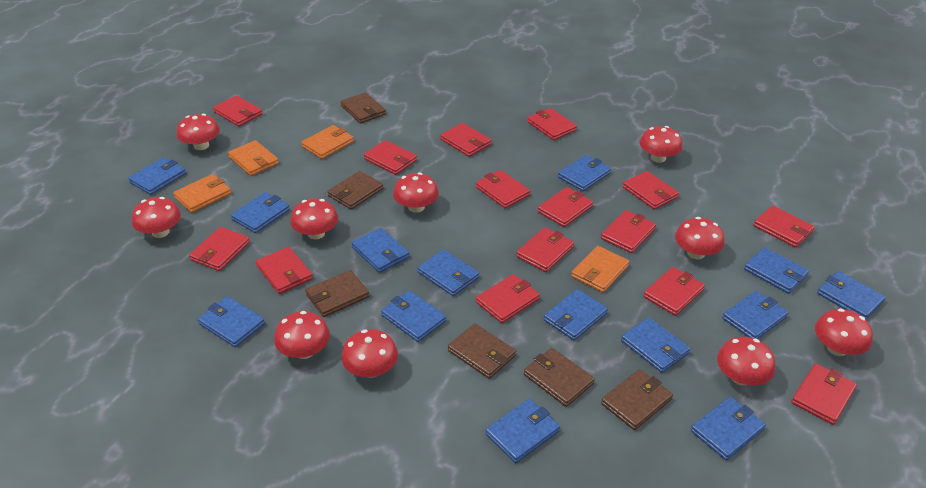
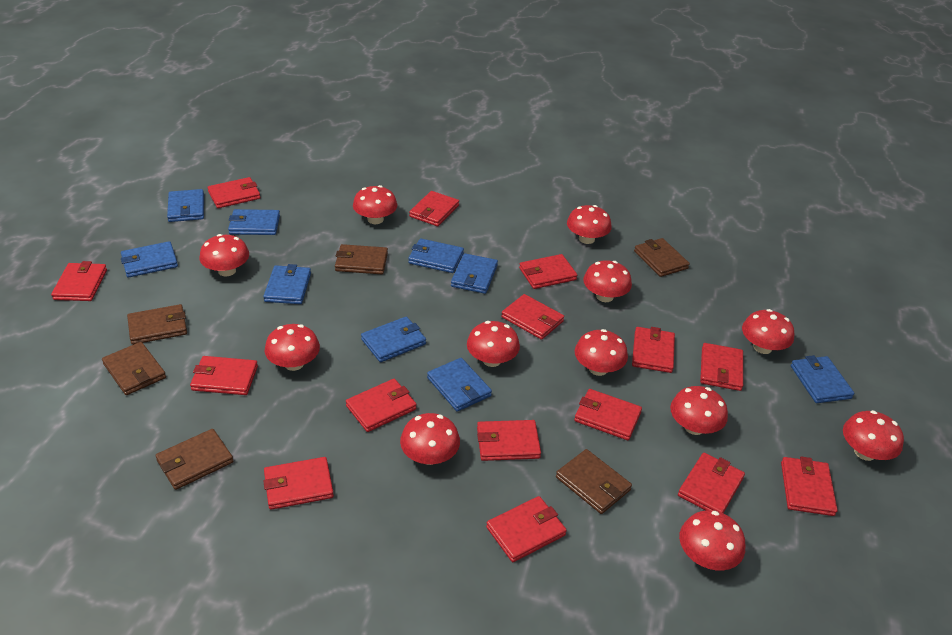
blue wallet: [128,157,186,195] [198,296,265,347] [231,192,290,233] [351,228,409,273] [381,290,446,342] [417,249,479,296] [485,399,560,463] [544,289,608,341] [558,155,611,191] [621,317,690,373] [691,397,766,460] [722,291,788,339] [744,247,809,294] [817,271,886,319] = 14 -> [121,241,178,277] [167,189,204,222] [228,209,280,235] [263,264,311,304] [361,317,426,362] [408,238,464,273] [427,358,492,412] [451,253,498,294] [791,355,854,403] = 9
orange wallet: [173,174,231,213] [228,140,279,176] [301,125,354,159] [571,246,629,293] = 4 -> none = 0
red mushroom: [132,197,181,238] [177,114,220,150] [274,311,330,359] [290,198,338,239] [341,329,398,378] [393,173,439,213] [640,126,682,163] [675,217,725,259] [717,337,775,386] [815,309,873,356] = 10 -> [199,234,249,276] [265,324,320,371] [353,185,397,224] [400,413,460,465] [467,321,520,367] [567,205,612,244] [575,329,628,376] [583,260,632,302] [670,386,728,435] [679,510,745,570] [742,309,795,354] [843,410,904,461] = 12

